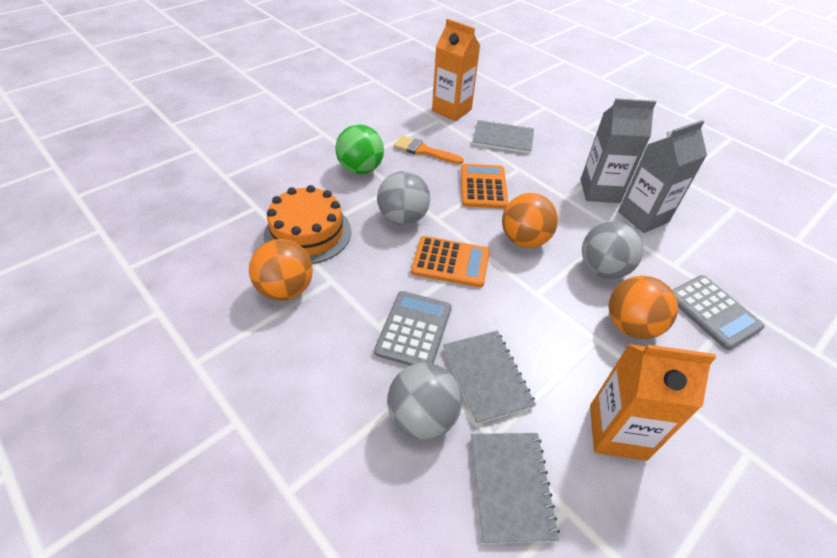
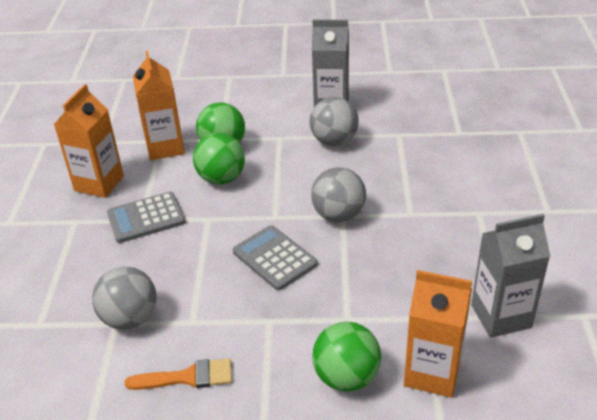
green ball: [335,124,384,174] = 1 -> [193,133,245,184] [196,102,245,143] [312,322,381,392] = 3
grey notebook: [443,331,536,425] [471,433,560,544] [472,120,534,154] = 3 -> none = 0
orange ball: [249,239,313,301] [502,193,558,248] [609,276,678,339] = 3 -> none = 0
orange cake: [264,185,351,264] = 1 -> none = 0
orange calculator: [411,236,490,288] [461,164,508,209] = 2 -> none = 0
orange carton: [432,19,480,121] [590,344,716,461] = 2 -> [54,84,124,198] [133,51,185,160] [404,270,472,398] = 3

